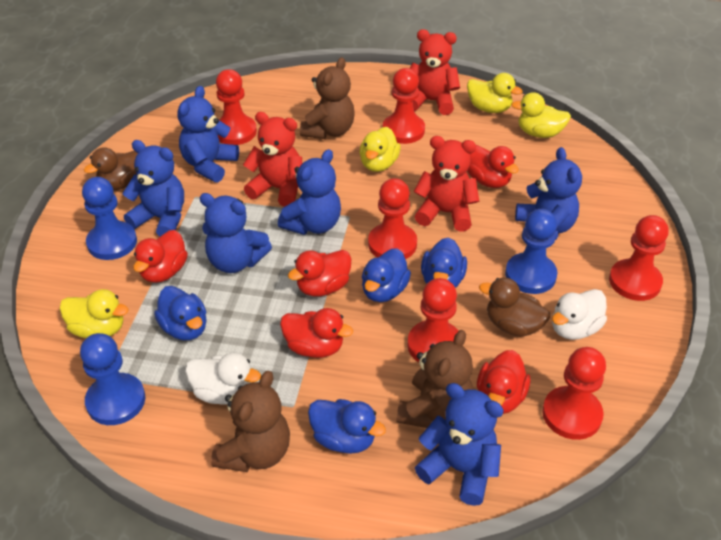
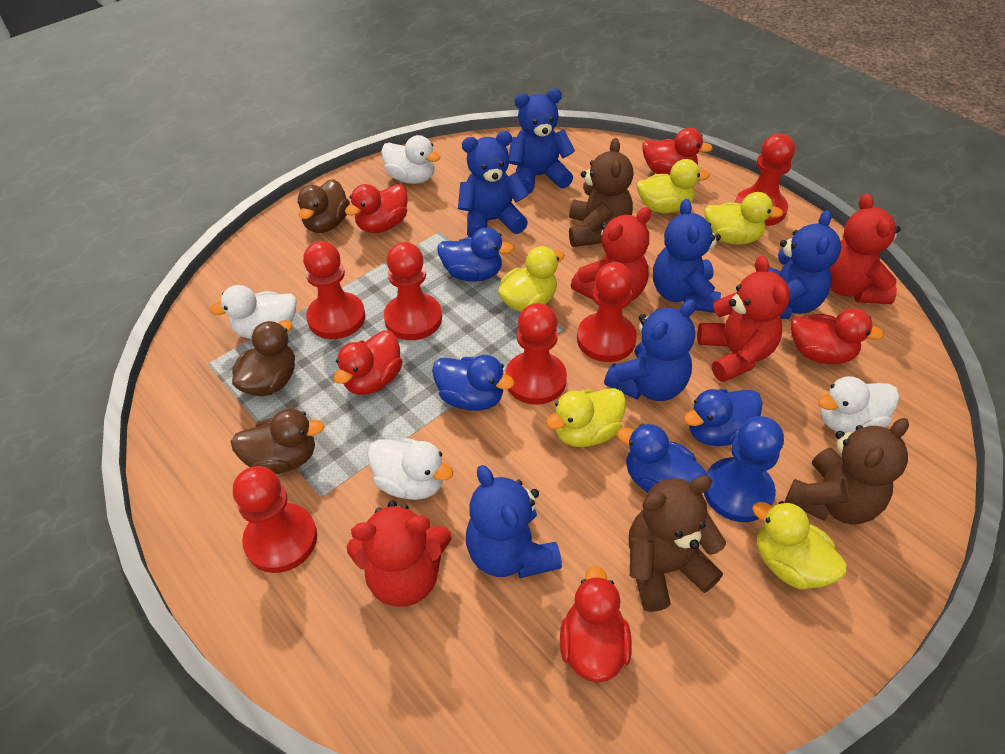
blue pawn: [80,333,145,425] [82,177,137,260] [505,209,558,294] = 3 -> [704,416,784,522] = 1
brown duck: [84,147,138,190] [479,278,550,336] = 2 -> [231,409,324,474] [232,320,295,396] [298,179,350,233] = 3
red teddy bear: [243,112,302,207] [410,29,460,115] [414,136,479,232] = 3 -> [347,501,451,607] [571,207,651,301] [697,255,790,382] [830,193,901,304] = 4
white duck: [185,353,261,405] [552,289,607,340] = 2 -> [210,285,297,339] [367,438,453,500] [381,135,440,184] [818,376,899,433] = 4
yellow duck: [60,289,128,338] [359,127,401,172] [467,73,523,113] [511,92,571,138] = 4 -> [498,246,564,312] [546,388,626,447] [637,159,710,213] [704,192,783,245] [752,501,847,590] = 5

